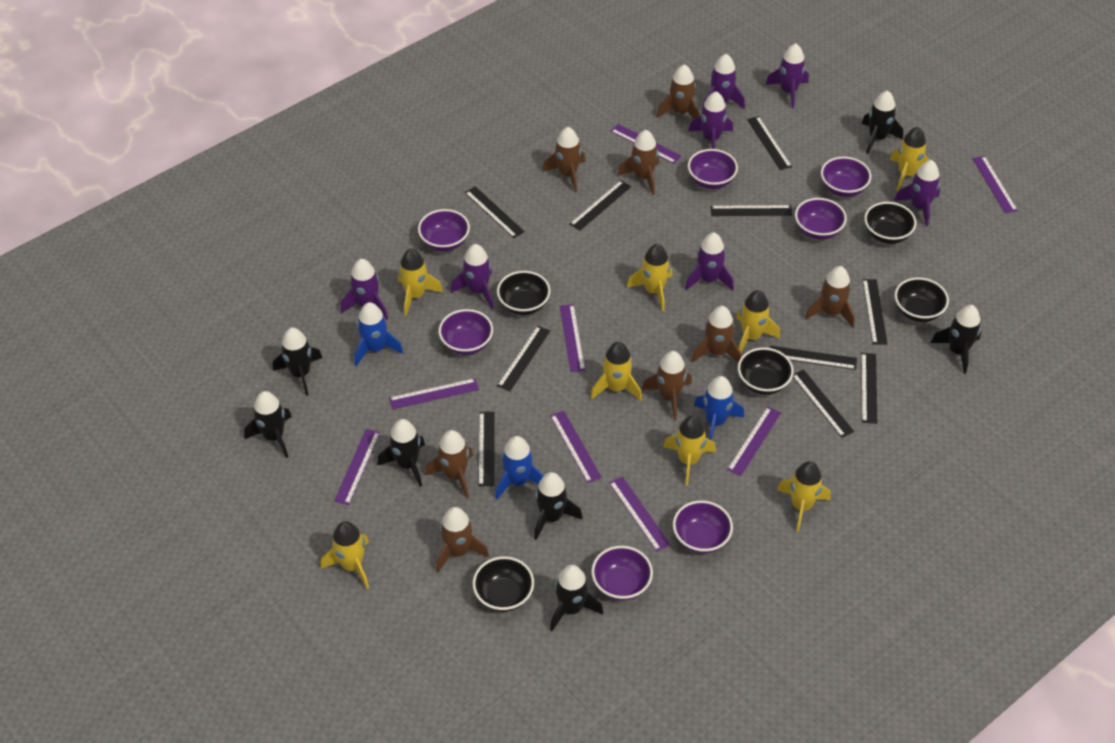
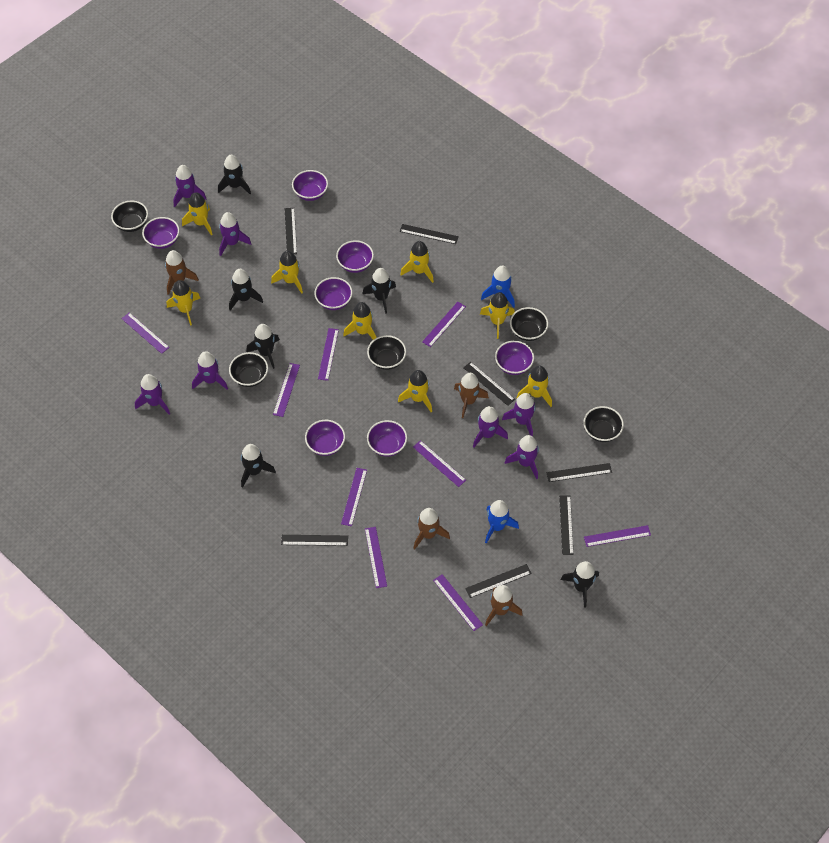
black rocket: [244,391,292,458] [273,328,322,396] [377,419,425,487] [534,472,583,540] [550,565,603,631] [862,90,903,154] [930,305,981,374] = 7 -> [218,155,251,194] [229,269,263,311] [241,444,276,487] [246,324,280,369] [363,268,396,314] [561,561,599,608] = 6
black ruler: [465,186,525,238] [478,412,495,486] [497,326,550,391] [569,180,631,231] [710,205,792,216] [747,116,792,170] [770,346,857,370] [793,370,854,438] [861,353,877,424] [862,279,888,344] = 10 -> [281,535,348,546] [285,208,297,254] [400,224,459,244] [463,362,515,406] [465,564,532,598] [547,463,612,482] [559,495,574,555] = 7
blue rocket: [355,302,403,366] [495,436,543,500] [694,376,744,440] = 3 -> [481,266,515,308] [485,500,519,544] = 2
brown rocket: [425,430,473,498] [436,507,489,573] [542,127,586,192] [617,130,659,195] [642,351,692,420] [656,64,700,119] [691,306,742,363] [805,266,855,328] = 8 -> [165,250,199,295] [413,508,450,549] [454,373,489,418] [485,585,523,626] = 4
purple ruler: [334,429,380,505] [389,378,479,410] [550,411,602,483] [560,304,585,372] [609,476,671,552] [611,124,682,164] [727,407,781,476] [972,156,1018,213] = 8 -> [121,313,170,354] [273,363,300,417] [318,328,339,381] [341,468,367,526] [365,527,387,588] [413,440,466,487] [422,302,466,347] [433,574,483,631] [584,525,651,547] = 9

